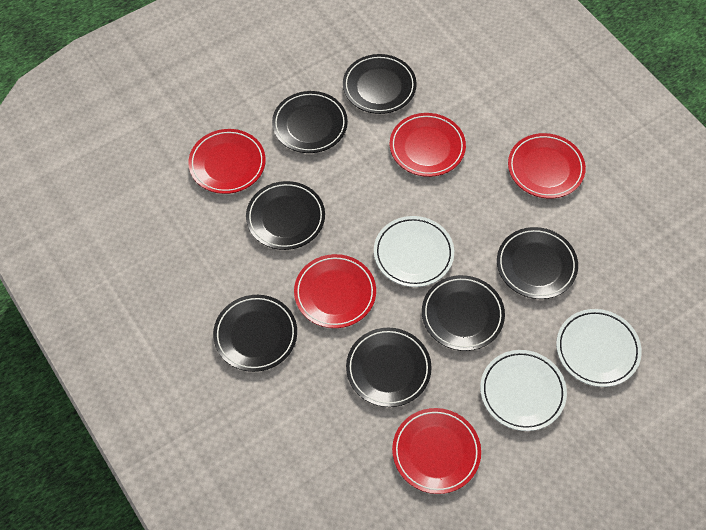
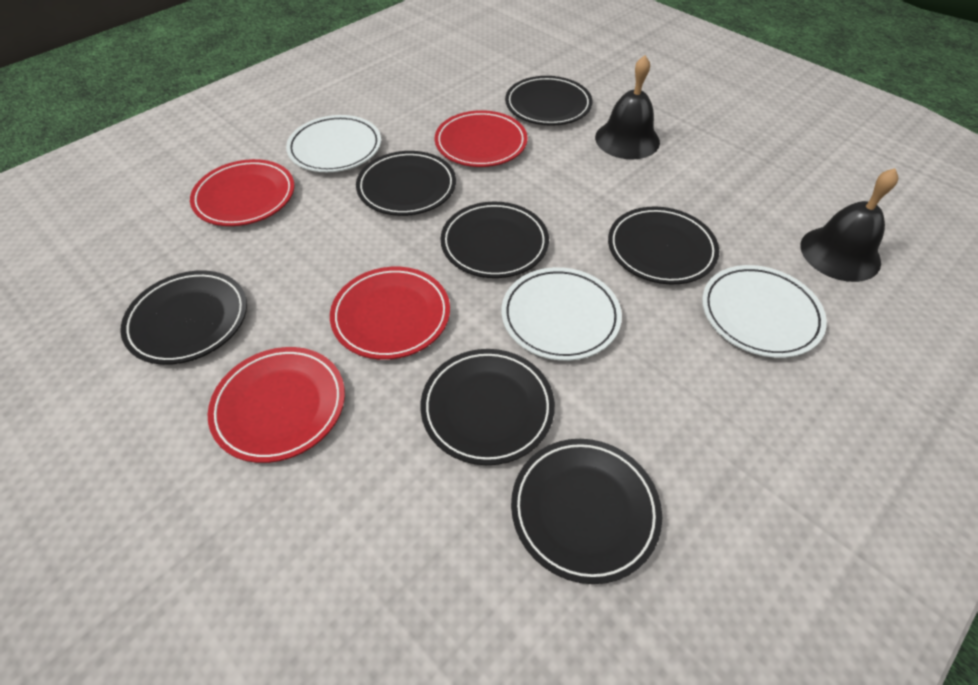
black bell: none = 0 -> [595,55,660,160] [800,168,898,282] = 2
red plate: [188,129,266,194] [294,254,376,328] [390,113,466,177] [392,408,481,494] [508,133,586,199] = 5 -> [190,159,294,226] [208,347,345,463] [330,267,450,360] [435,110,528,167] = 4

